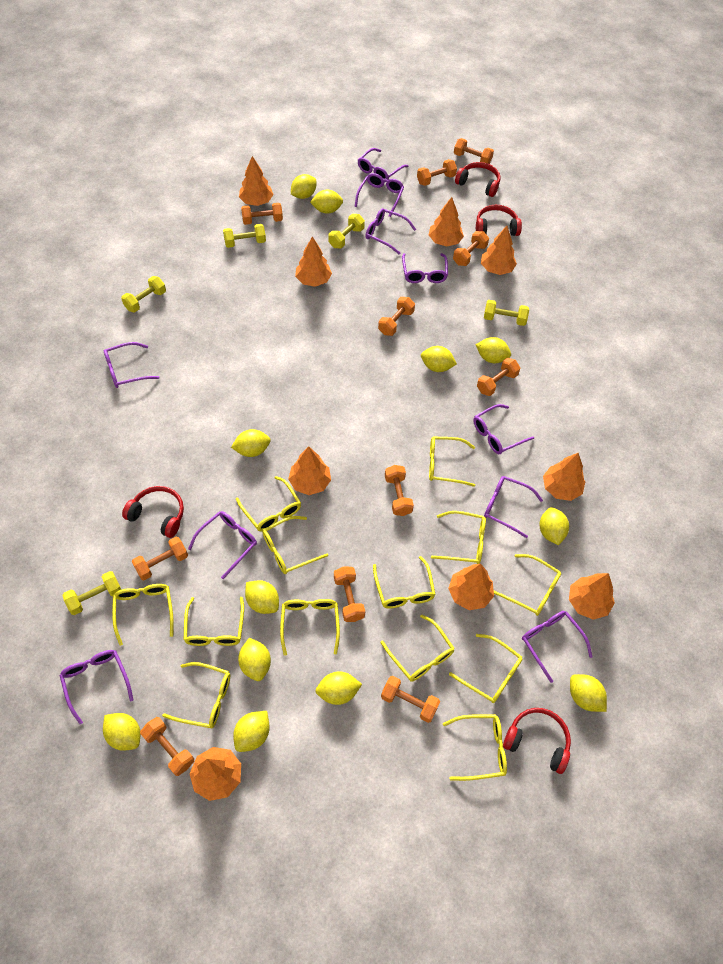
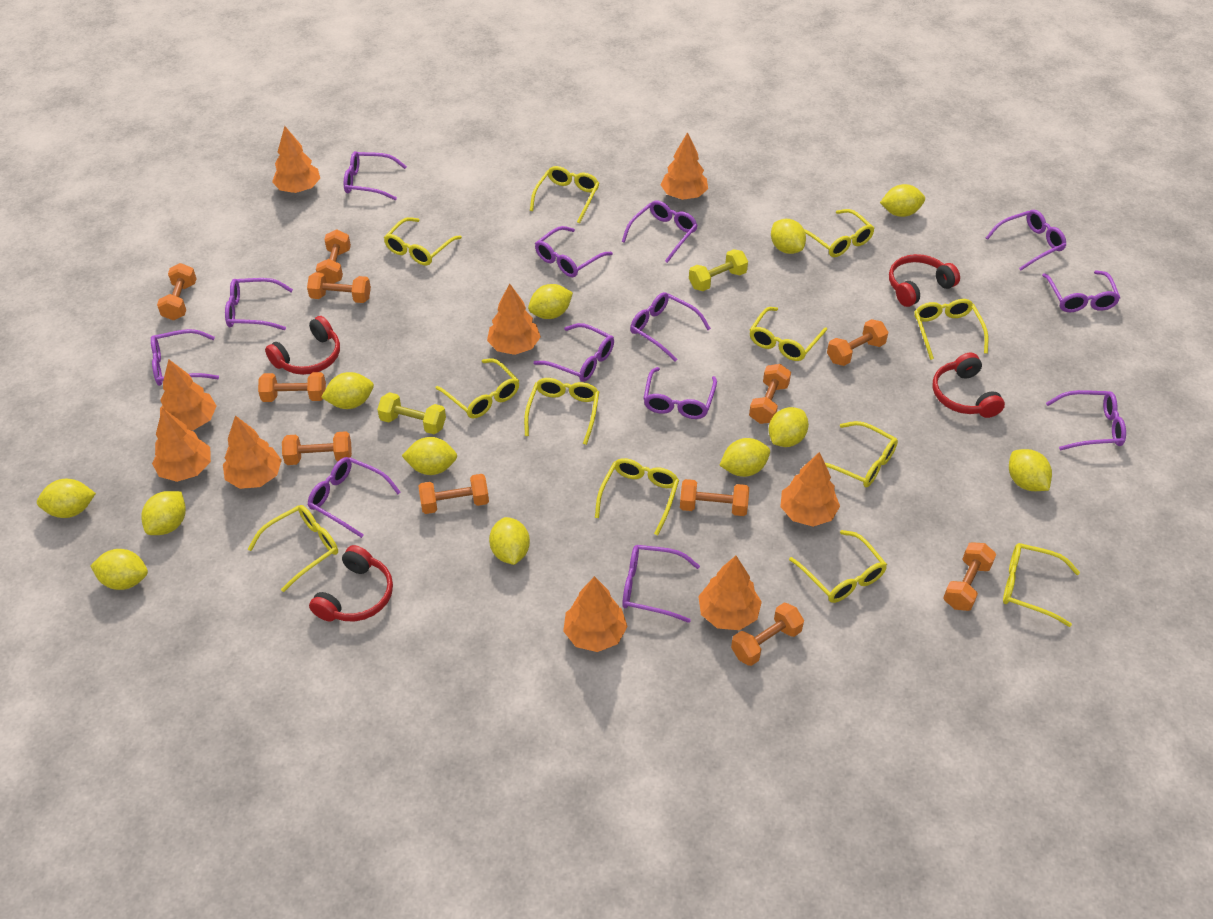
purple glasses: [60,650,133,724] [104,342,159,388] [188,511,257,579] [355,173,404,217] [358,148,409,183] [365,208,416,254] [402,253,448,283] [473,404,534,454] [484,476,543,538] [522,611,592,683] = 10 -> [151,329,219,386] [225,278,293,330] [308,457,401,538] [344,151,407,200] [533,323,614,382] [535,226,613,277] [622,200,698,263] [622,545,700,623] [630,292,711,362] [643,367,717,419] [986,210,1066,270] [1042,270,1120,312] [1046,390,1126,451] = 13
yellow dumbbell: [62,571,121,615] [121,276,166,313] [223,224,266,248] [328,214,365,249] [484,300,529,326] = 5 -> [377,392,446,434] [689,249,748,291] = 2
yellow glasses: [112,584,174,646] [162,662,230,728] [184,597,244,646] [236,476,301,531] [262,516,328,574] [280,599,340,656] [373,556,436,609] [381,614,455,682] [429,436,475,487] [431,511,486,564] [443,714,507,781] [449,634,523,703] [494,554,561,616] = 13 -> [248,505,338,592] [384,217,462,266] [435,358,519,418] [524,378,599,445] [530,166,600,223] [595,458,679,536] [750,307,827,361] [789,530,887,603] [804,209,874,257] [825,421,898,487] [914,299,988,360] [1003,543,1080,627] = 12

